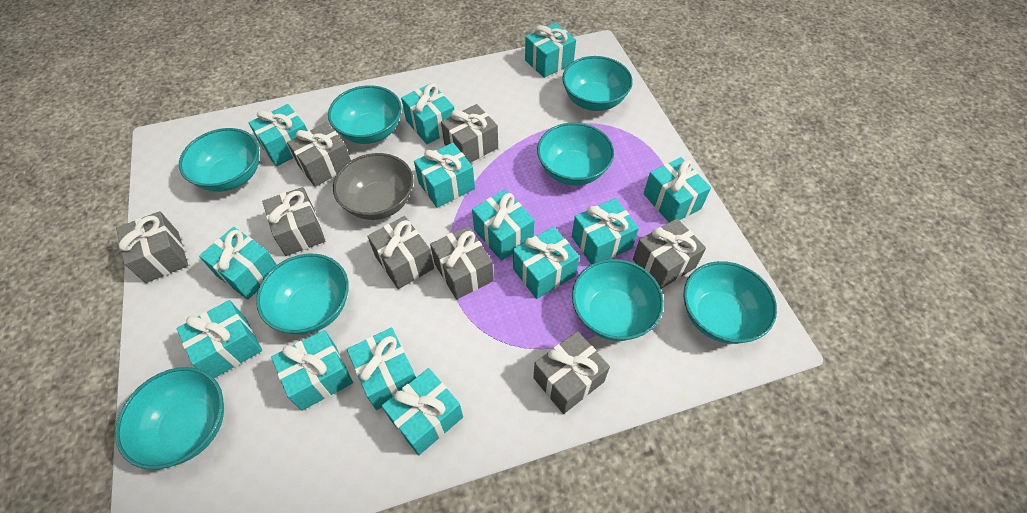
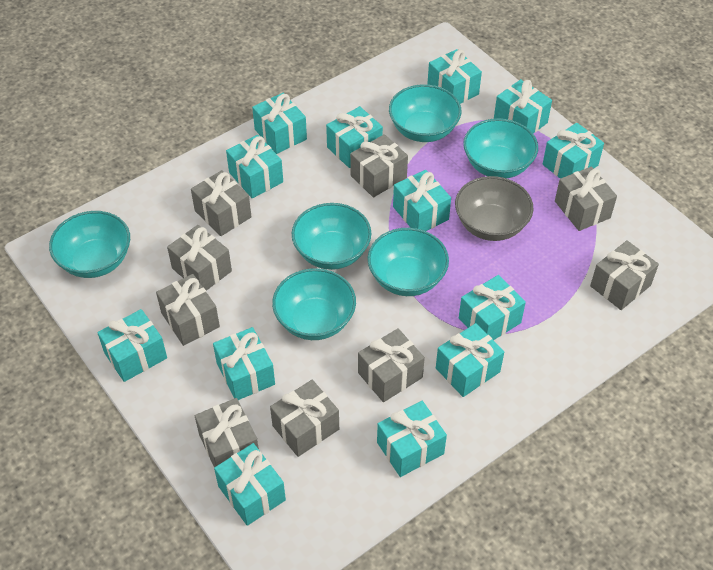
grey gift: [116,211,188,283] [262,187,325,256] [287,123,351,187] [367,216,434,289] [430,226,494,300] [441,104,498,163] [533,331,610,414] [633,218,706,289] = 8 -> [156,274,220,346] [167,225,232,291] [191,170,252,236] [195,398,259,468] [270,380,339,457] [350,134,408,197] [358,328,425,402] [555,166,617,231] [590,240,659,310] = 9
turquoise bowl: [115,367,224,470] [179,128,259,192] [256,254,349,335] [328,85,402,144] [537,123,614,186] [562,56,633,111] [572,259,664,341] [683,261,777,344] = 8 -> [49,211,130,278] [272,268,356,340] [292,203,371,270] [368,228,449,296] [389,84,461,142] [463,118,538,179] = 6

